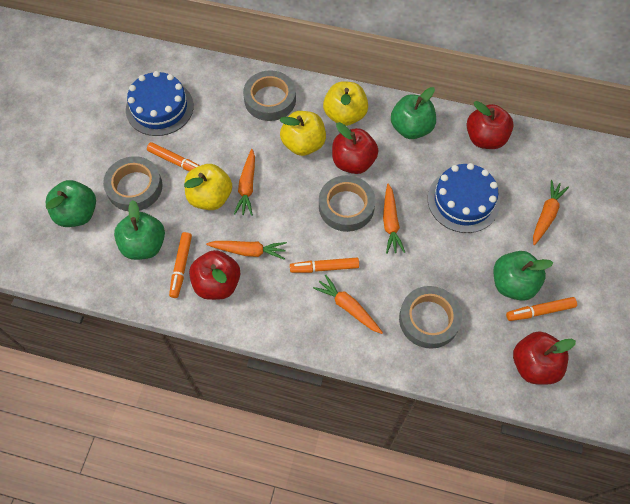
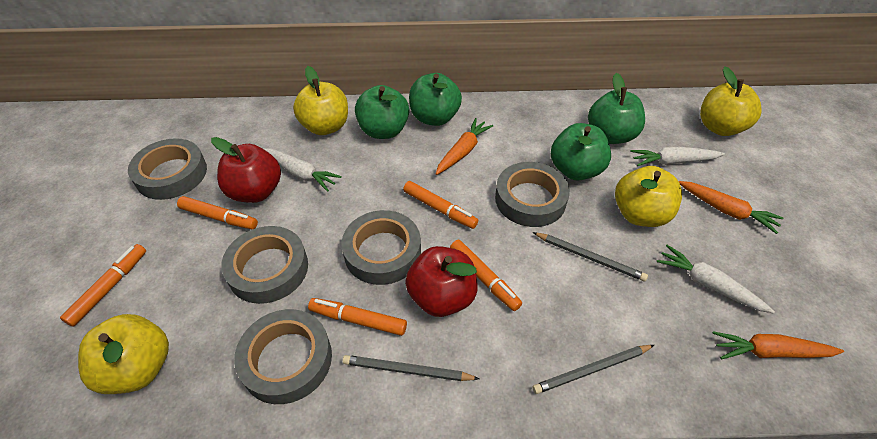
blue cake: [126,71,194,136] [428,163,500,233] = 2 -> none = 0
grey pencil: none = 0 -> [343,355,479,381] [532,345,654,394] [533,232,648,281] = 3
grey tape: [103,156,163,211] [243,70,296,121] [319,175,376,232] [399,286,462,349] = 4 -> [128,138,207,200] [221,226,308,304] [234,309,332,404] [341,210,421,285] [495,162,570,227] = 5
orange carrot: [206,241,287,259] [234,149,255,216] [313,274,383,334] [383,183,405,254] [533,180,569,245] = 5 -> [436,118,493,175] [679,181,784,234] [712,331,844,359] = 3
orange marker: [147,142,200,172] [169,232,192,298] [290,258,359,273] [506,297,577,321] = 4 -> [60,244,146,327] [177,196,258,229] [308,298,407,336] [403,181,478,229] [450,240,522,311] = 5
red apple: [189,250,240,300] [332,122,378,174] [467,101,514,149] [513,331,576,385] = 4 -> [211,137,281,203] [405,246,478,317] = 2
white carrot: none = 0 -> [263,148,342,192] [631,146,725,166] [657,245,775,314] = 3
yellow apple: [184,164,232,210] [280,111,326,156] [323,81,368,126] = 3 -> [78,314,169,394] [293,66,348,135] [615,166,682,227] [700,67,762,136] = 4

